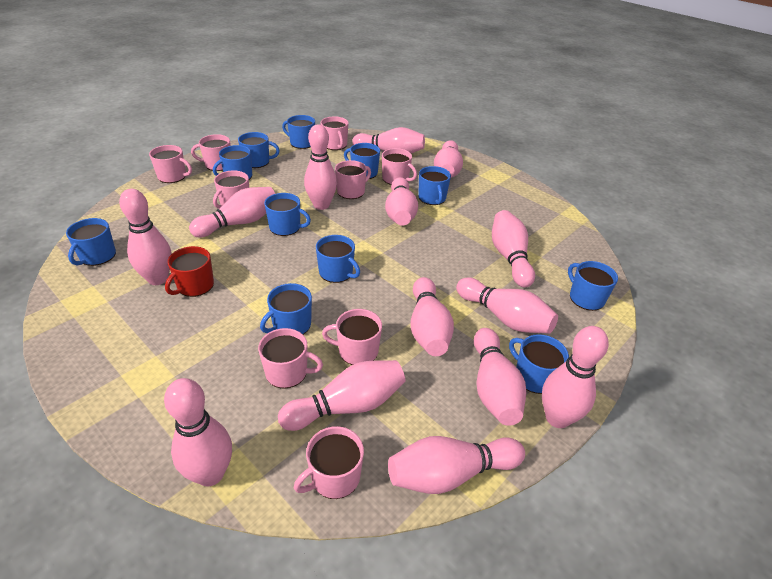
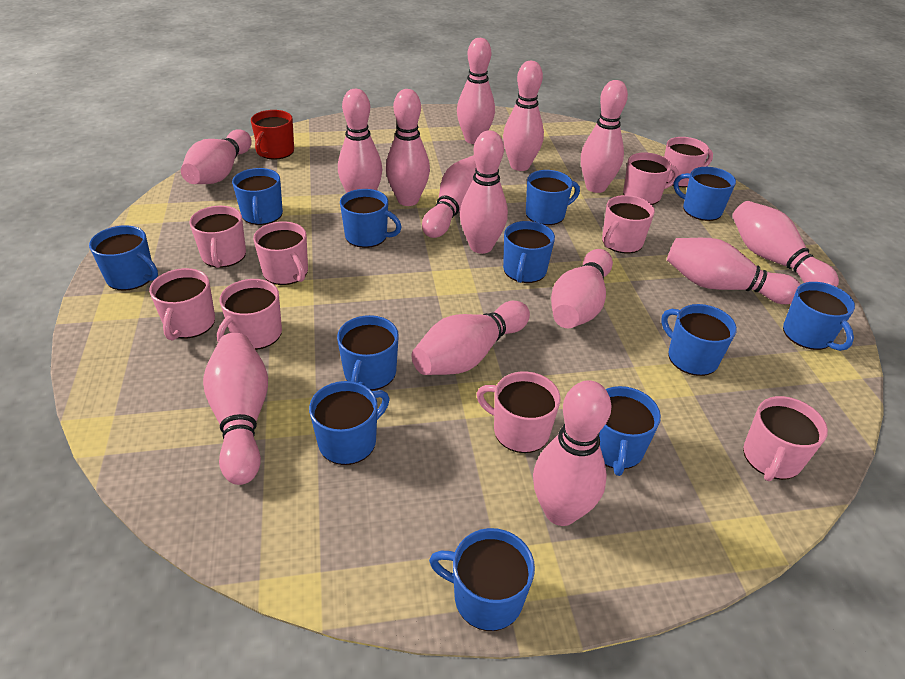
blue mug: [66,218,116,266] [213,145,252,180] [238,132,280,168] [260,283,312,335] [264,193,311,236] [282,115,315,149] [316,235,360,283] [344,143,380,179] [418,166,451,205] [509,334,569,394] [568,261,618,311] = 11 -> [89,225,158,291] [232,168,283,225] [309,381,389,465] [337,315,399,390] [340,189,402,248] [429,528,535,631] [503,221,555,283] [526,170,580,225] [599,386,661,476] [661,304,737,376] [674,167,736,221] [783,282,855,351] = 12

